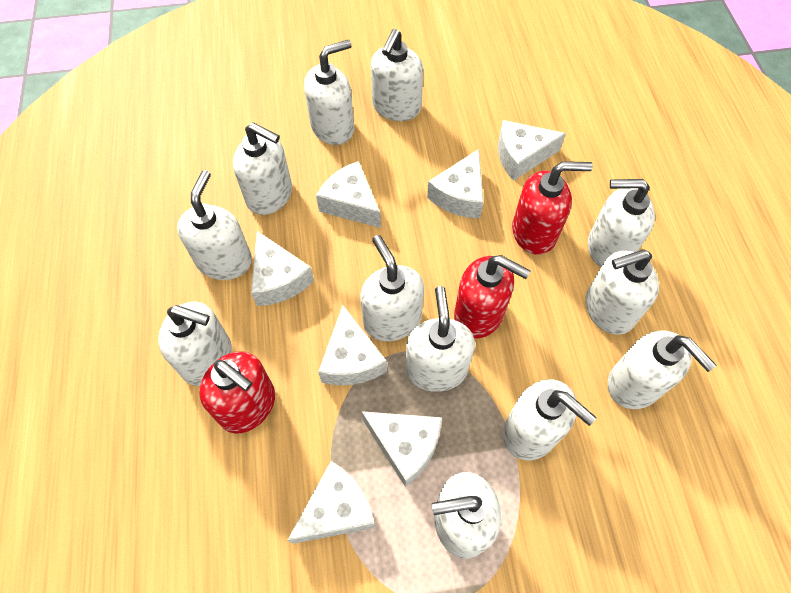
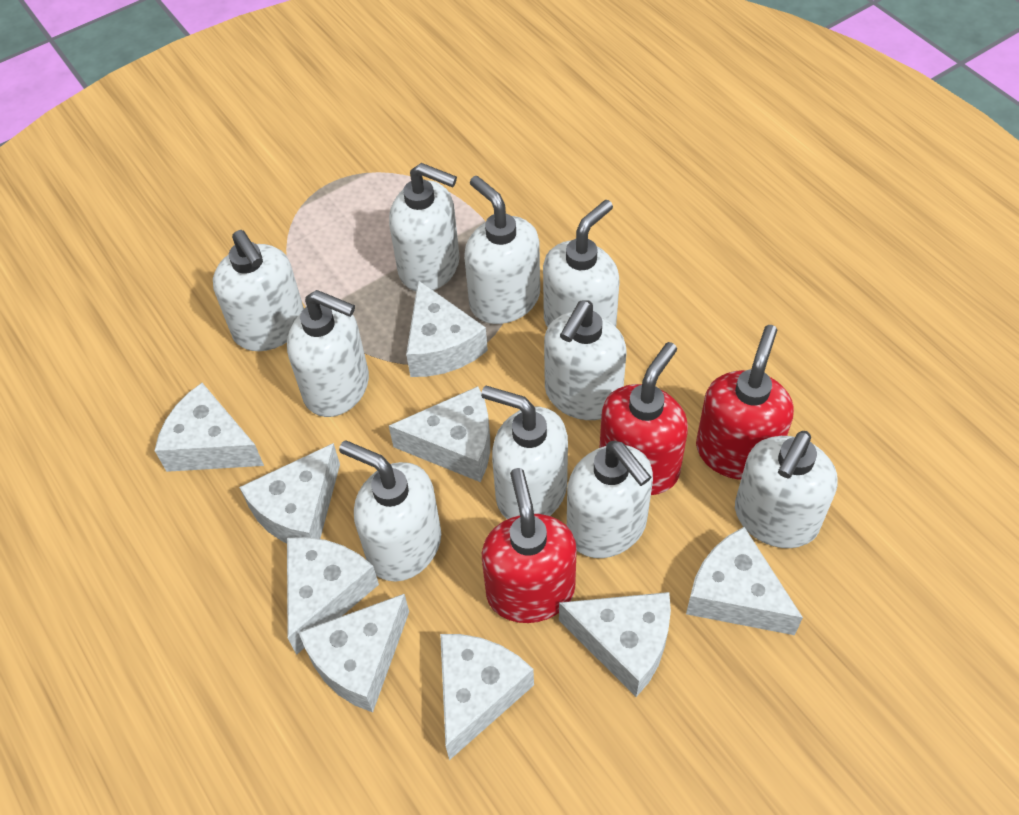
white cheese: [251,231,314,306] [288,461,375,544] [316,161,381,228] [318,305,387,385] [362,411,442,487] [427,149,484,218] [498,120,566,181] = 7 -> [154,383,264,472] [239,443,340,543] [287,537,379,655] [298,594,409,712] [389,386,490,482] [406,280,488,377] [440,634,534,760] [559,592,671,697] [686,527,803,635] = 9
white soap dispenser: [158,301,232,386] [177,170,252,280] [233,122,292,215] [304,39,354,145] [360,235,424,341] [371,29,423,121] [405,286,475,392] [432,472,501,559] [503,379,596,460] [585,249,659,335] [588,179,655,267] [608,330,716,409] = 12 -> [213,230,304,351] [287,290,369,417] [339,440,441,582] [389,163,460,291] [464,176,540,324] [481,386,568,519] [543,200,619,327] [544,300,627,420] [567,441,653,558] [735,431,838,548] = 10

